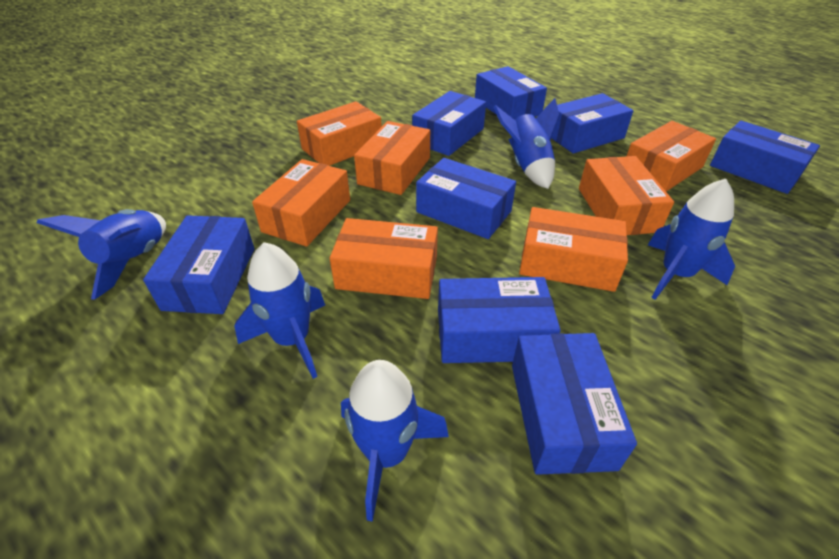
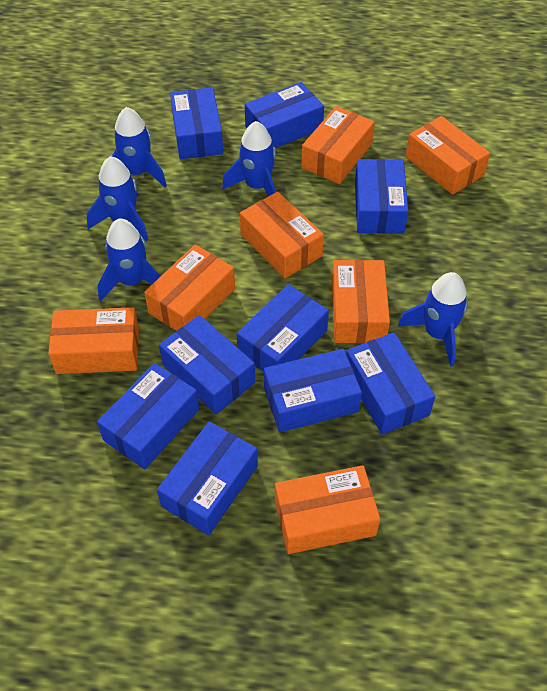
blue box: [143,215,254,314] [412,91,486,156] [416,158,516,239] [438,277,561,363] [475,66,547,120] [512,333,637,475] [551,93,633,154] [710,121,820,194] = 8 -> [97,363,199,469] [157,422,258,535] [159,315,255,414] [170,87,223,159] [237,284,329,372] [245,82,324,148] [264,349,362,432] [346,332,435,434] [355,159,408,234] = 9

